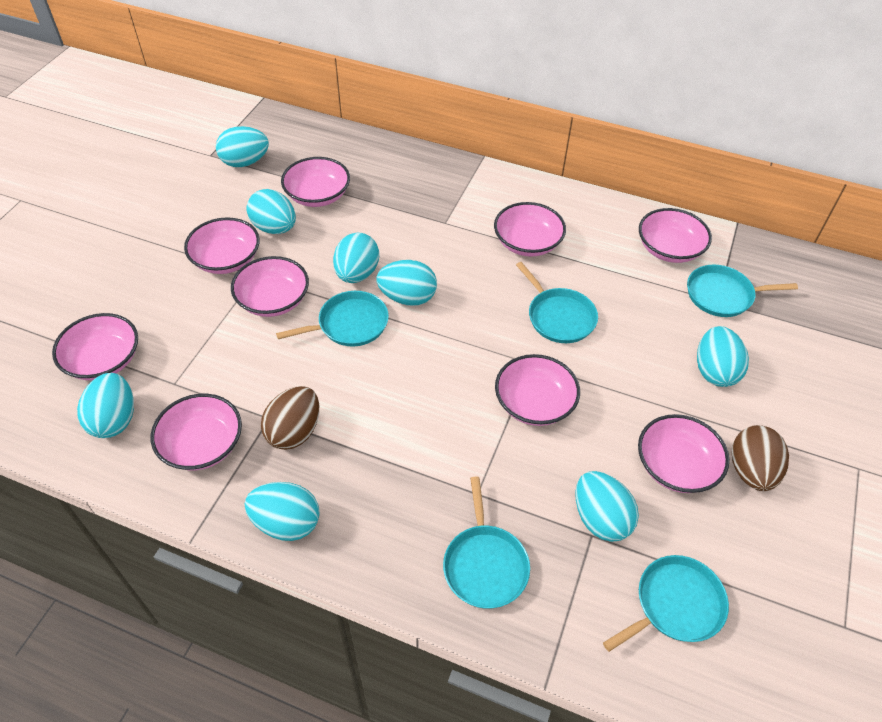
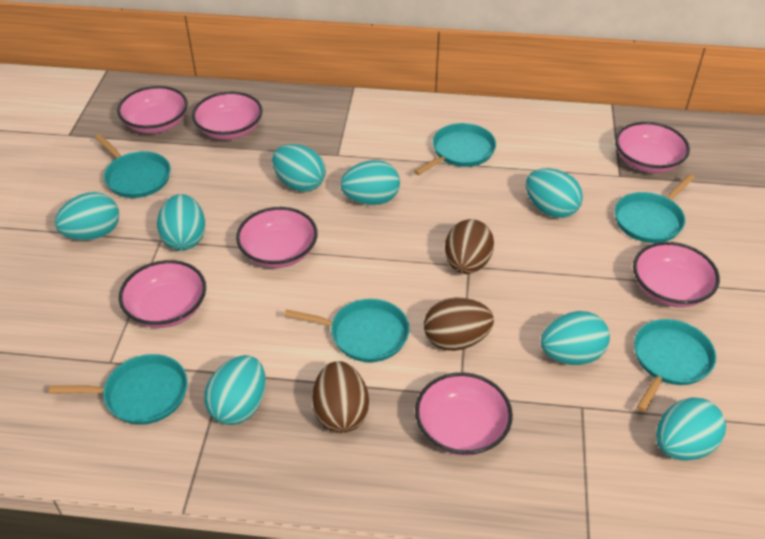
brown egg: [261,386,319,450] [732,425,789,491] = 2 -> [312,361,369,433] [424,298,494,351] [445,219,494,274] = 3
pink bowl: [52,313,138,380] [151,394,242,470] [184,217,260,274] [231,256,309,317] [281,157,350,207] [494,202,566,257] [495,354,580,426] [638,414,729,493] [639,208,712,263] = 9 -> [117,86,188,134] [119,260,206,328] [192,92,263,140] [236,207,318,268] [415,372,513,456] [615,122,690,173] [633,242,720,307] = 7
turquoise pan: [276,291,389,347] [443,476,530,609] [516,262,598,343] [603,555,729,652] [687,265,798,317] = 5 -> [49,354,188,425] [95,134,171,198] [284,299,410,362] [414,123,496,175] [615,174,695,243] [634,319,716,412] = 6

